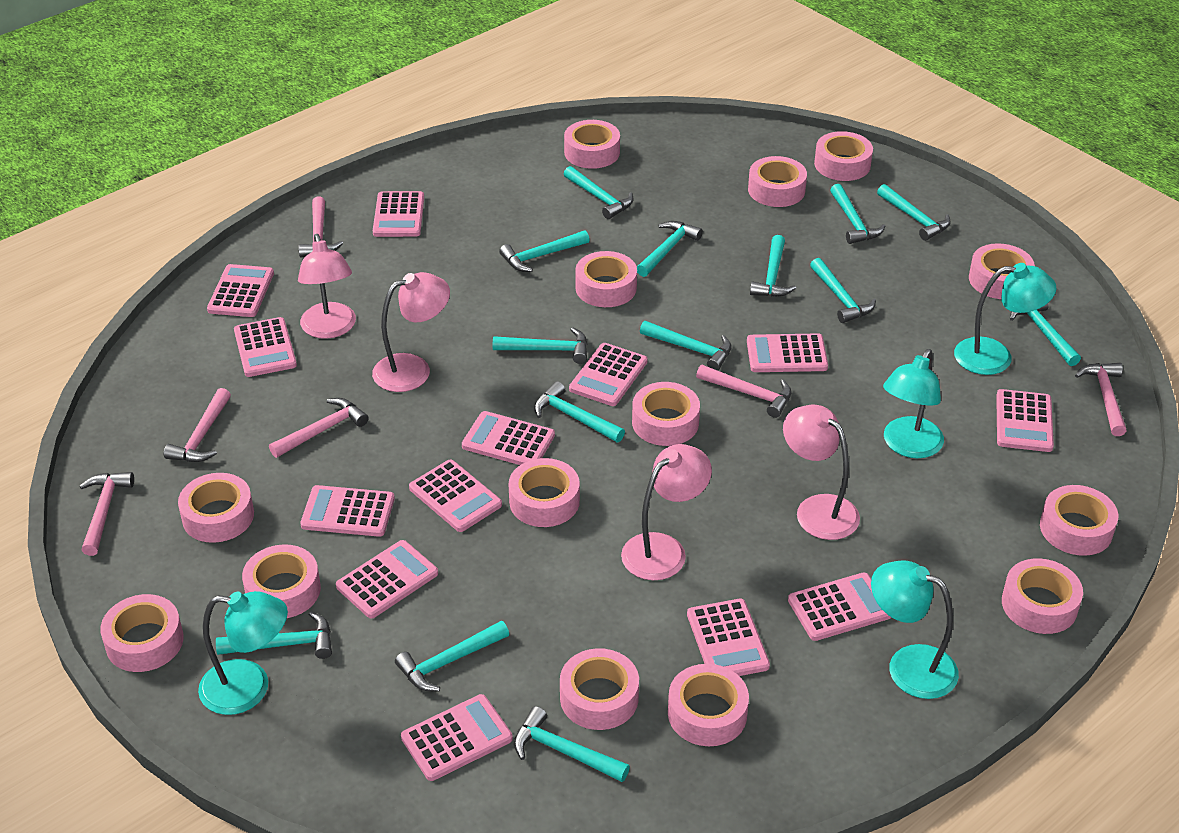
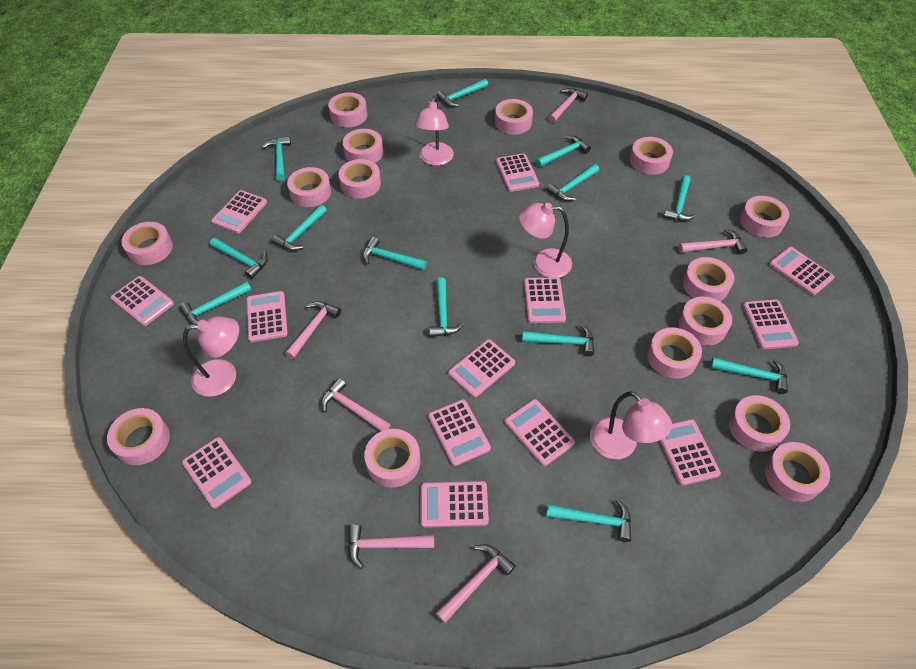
pink tape: [100,594,184,672] [178,473,254,543] [242,544,321,618] [508,458,580,527] [560,648,639,730] [564,120,620,169] [575,251,637,307] [632,382,700,446] [668,664,749,746] [748,156,807,207] [814,131,873,181] [969,243,1035,299] [1002,558,1083,634] [1040,485,1118,556] = 14 -> [107,408,170,465] [121,222,173,265] [287,167,331,207] [328,92,367,128] [338,159,381,199] [343,129,383,163] [364,429,420,488] [495,99,533,135] [630,137,673,175] [647,327,702,379] [678,297,732,346] [683,257,734,301] [729,395,790,452] [740,196,789,238] [765,442,830,502] = 15
turquoise hammer: [216,612,332,659] [395,621,509,691] [493,327,588,364] [499,230,590,272] [514,706,630,782] [534,381,625,442] [564,166,634,219] [637,221,703,277] [640,321,732,371] [750,235,796,297] [810,258,876,323] [830,184,885,244] [877,184,951,241] [1010,303,1081,366] = 14 -> [179,281,251,325] [210,238,268,279] [262,136,291,181] [272,205,327,251] [363,237,427,270] [429,277,464,337] [436,79,488,107] [522,324,595,356] [536,136,591,167] [546,499,631,542] [547,164,599,201] [663,175,696,221] [710,357,788,394] = 13
turquoise lamp: [198,591,288,715] [871,561,959,699] [883,349,944,458] [954,263,1056,375] = 4 -> none = 0

